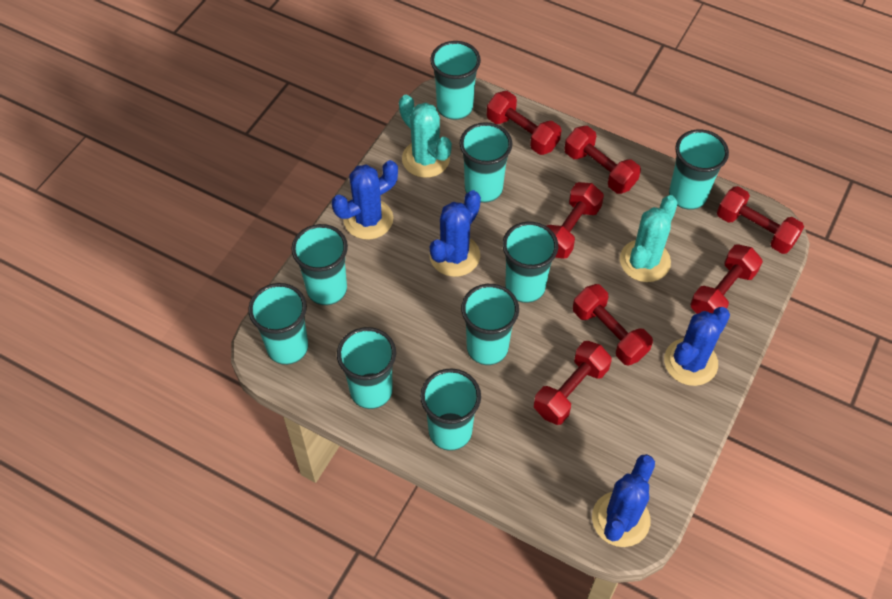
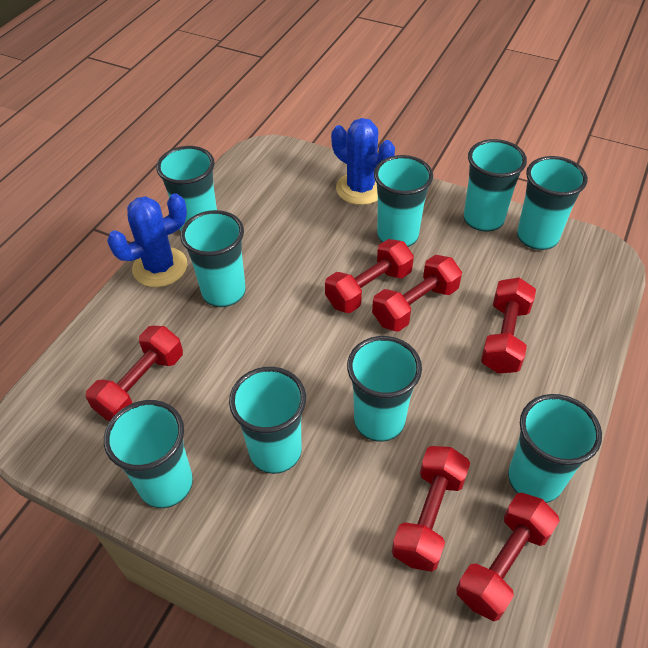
blue cactus: [332,160,398,239] [429,190,481,277] [592,454,655,547] [664,307,730,386] = 4 -> [107,193,187,287] [331,118,395,205] = 2
red dumbbell: [487,91,561,155] [534,341,612,425] [547,182,604,259] [564,126,641,194] [573,284,653,366] [690,244,763,314] [717,186,804,254] = 7 -> [86,326,183,421] [325,239,414,313] [372,255,462,332] [392,446,470,572] [456,493,560,622] [481,277,536,374] = 6
turquoise cactus: [399,95,452,178] [620,195,678,282] = 2 -> none = 0

